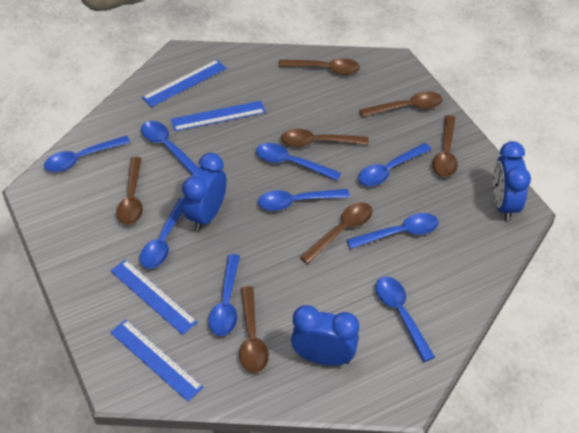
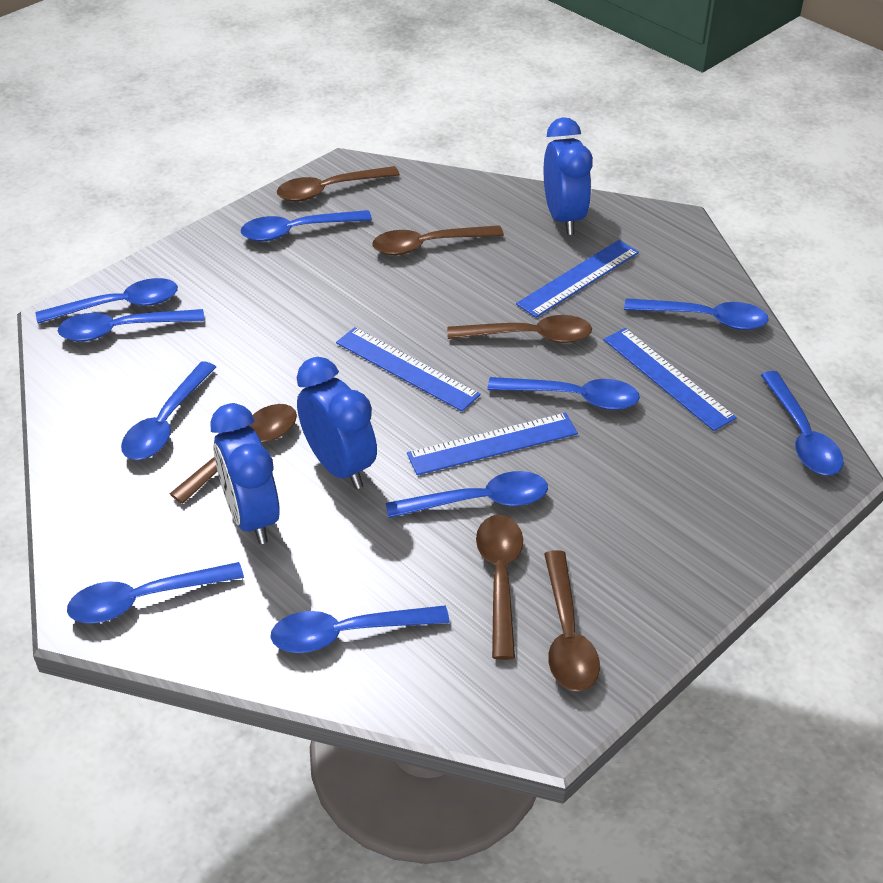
blue spoon: [44,135,130,172] [140,198,184,269] [141,121,199,175] [208,254,240,336] [256,143,341,181] [258,189,350,211] [347,213,439,249] [358,143,432,186] [375,277,435,362] = 9 -> [36,278,178,324] [58,309,205,342] [67,562,244,623] [121,361,216,460] [241,210,372,241] [270,605,449,653] [386,471,548,518] [488,377,640,410] [624,298,769,330] [761,371,843,475] = 10
brown spoon: [116,157,143,225] [239,286,269,373] [278,58,360,75] [281,129,369,147] [300,202,373,264] [359,91,442,117] [432,115,458,177] = 7 -> [170,404,297,504] [277,166,400,201] [372,225,504,255] [447,315,592,343] [476,515,523,660] [544,550,600,692] = 6

